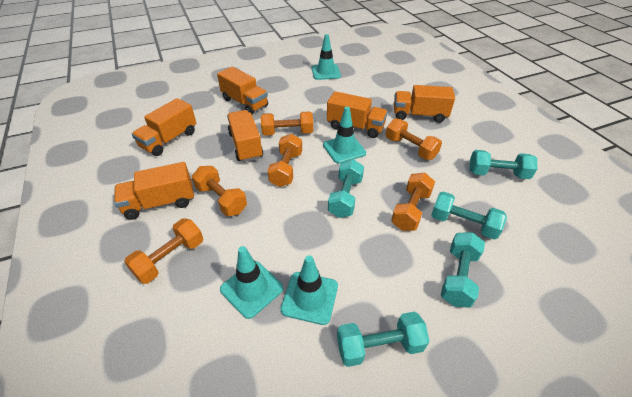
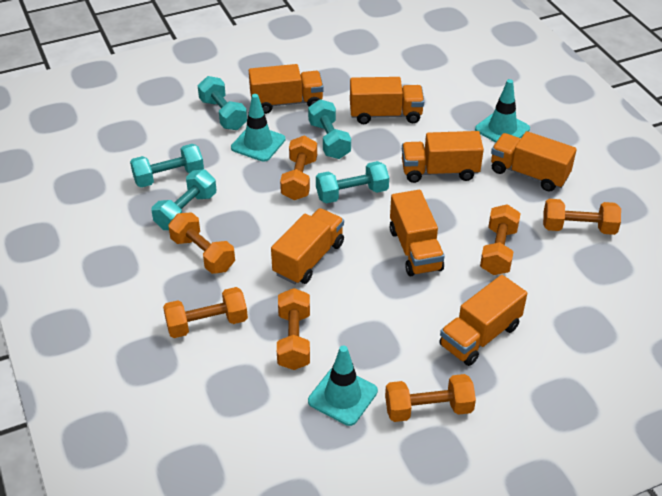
orange dumbbell: [124,219,203,284] [192,166,247,216] [261,112,313,136] [267,134,302,187] [386,118,442,160] [391,173,435,231] = 6 -> [163,287,248,338] [168,212,235,274] [277,288,310,370] [280,136,317,200] [385,374,476,422] [480,204,521,275] [543,199,621,235] = 7
orange truck: [114,162,194,220] [132,98,196,156] [217,67,268,114] [227,110,263,162] [327,91,388,138] [394,85,455,123] = 6 -> [249,64,324,114] [271,208,344,284] [350,77,424,124] [390,190,444,276] [402,131,484,183] [439,275,527,366] [491,131,577,192] = 7
turquoise traffic cone: [220,246,283,319] [280,255,338,325] [312,34,341,80] [323,107,366,164] = 4 -> [231,94,285,162] [308,345,378,426] [475,79,530,143] = 3

